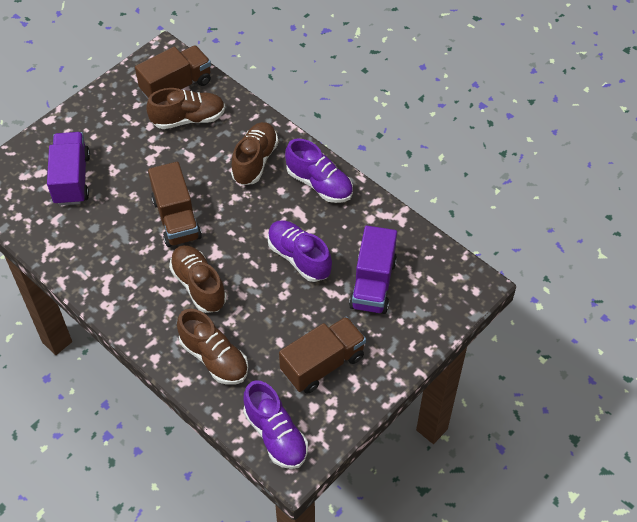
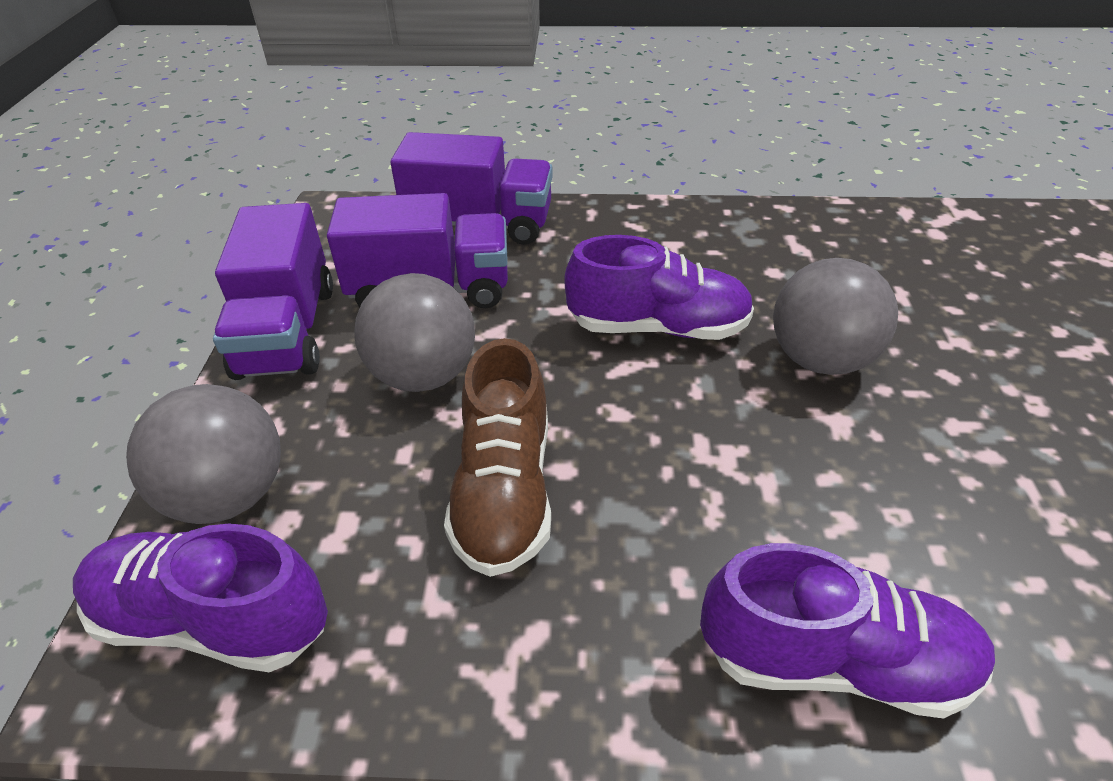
brown shoe: [146,88,225,129] [169,245,227,313] [177,309,248,385] [231,122,278,185] = 4 -> [444,338,551,577] = 1
brown truck: [135,45,211,99] [148,162,202,247] [279,316,366,393] = 3 -> none = 0
grey ball: none = 0 -> [126,384,281,524] [354,273,475,392] [773,258,898,375] = 3
purple truck: [47,132,90,206] [349,226,397,314] = 2 -> [213,203,333,380] [327,193,508,308] [391,132,553,245] = 3

